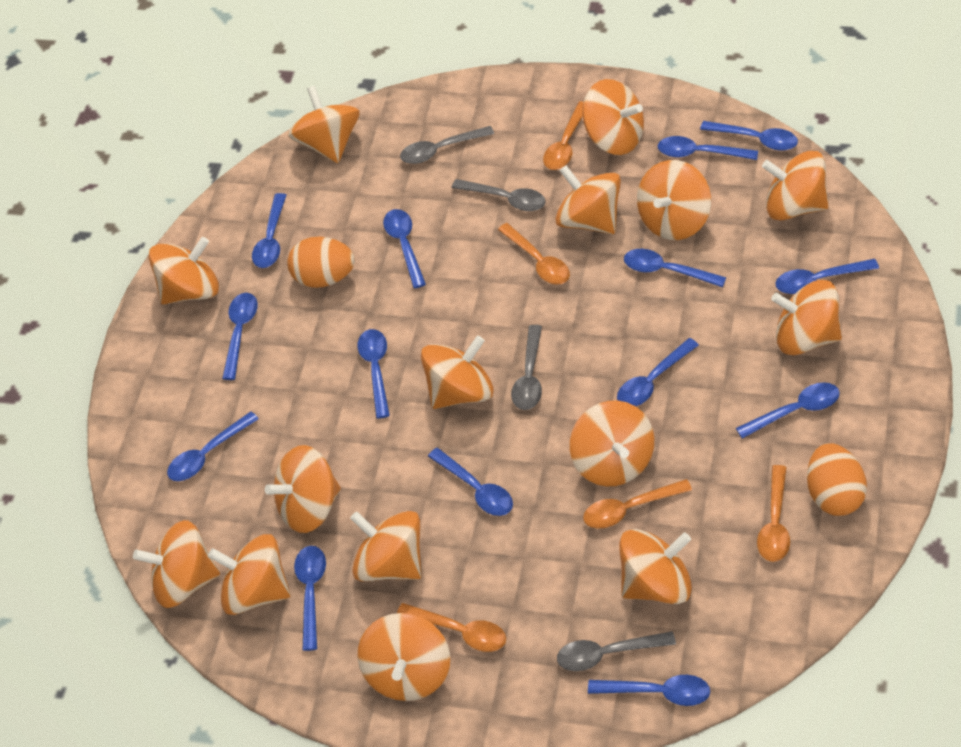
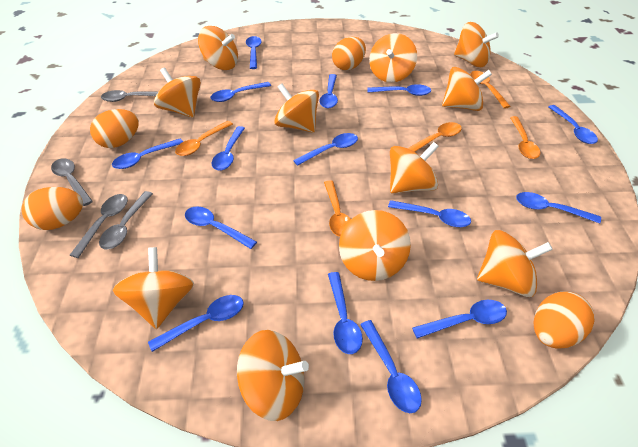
blue spoon: [167,411,259,481] [222,293,258,380] [252,193,286,268] [294,546,326,651] [358,329,390,419] [383,209,426,288] [428,448,513,516] [588,675,710,706] [617,338,699,406] [624,249,726,287] [658,136,758,160] [700,121,798,151] [736,382,840,439] [775,259,879,294] = 14 -> [112,139,183,169] [148,295,244,352] [185,207,257,249] [210,82,271,102] [212,126,245,170] [246,36,262,69] [293,133,358,166] [319,74,338,108] [328,272,363,354] [360,320,422,413] [367,84,431,96] [388,200,471,227] [412,300,507,339] [516,192,601,224] [549,105,598,144] = 15
orange egg: [287,236,355,288] [807,443,867,516] = 2 -> [22,187,83,230] [90,109,139,148] [332,37,366,70] [533,292,595,349] = 4
orange spinning top: [133,520,220,608] [149,237,219,305] [208,534,290,615] [265,445,341,533] [288,86,360,163] [350,511,421,581] [357,613,450,701] [421,336,493,409] [555,165,621,234] [570,401,654,486] [582,79,644,155] [619,529,692,604] [637,160,711,240] [762,151,829,221] [771,280,842,355] = 15 -> [113,247,194,329] [154,67,201,118] [198,26,238,70] [237,330,309,421] [274,83,319,133] [339,210,411,281] [369,33,417,83] [390,142,439,193] [442,67,492,111] [454,22,499,67] [477,230,553,297] = 11

